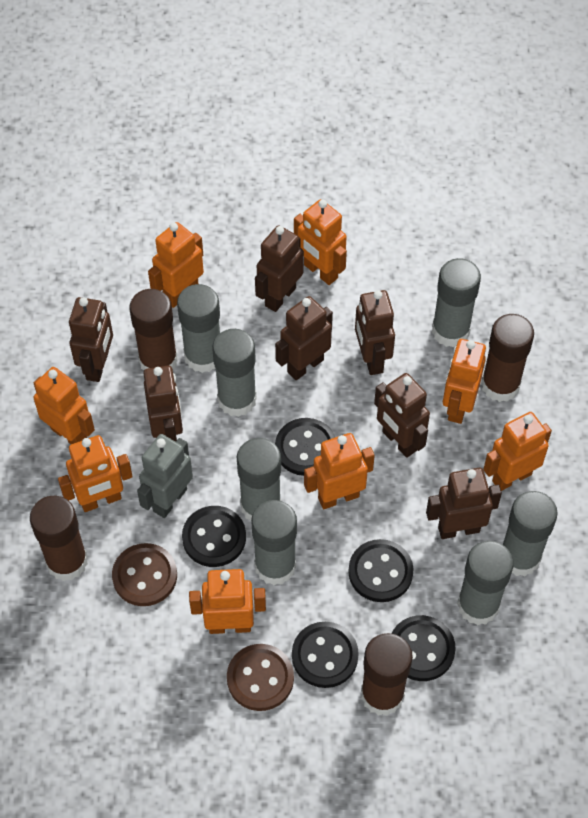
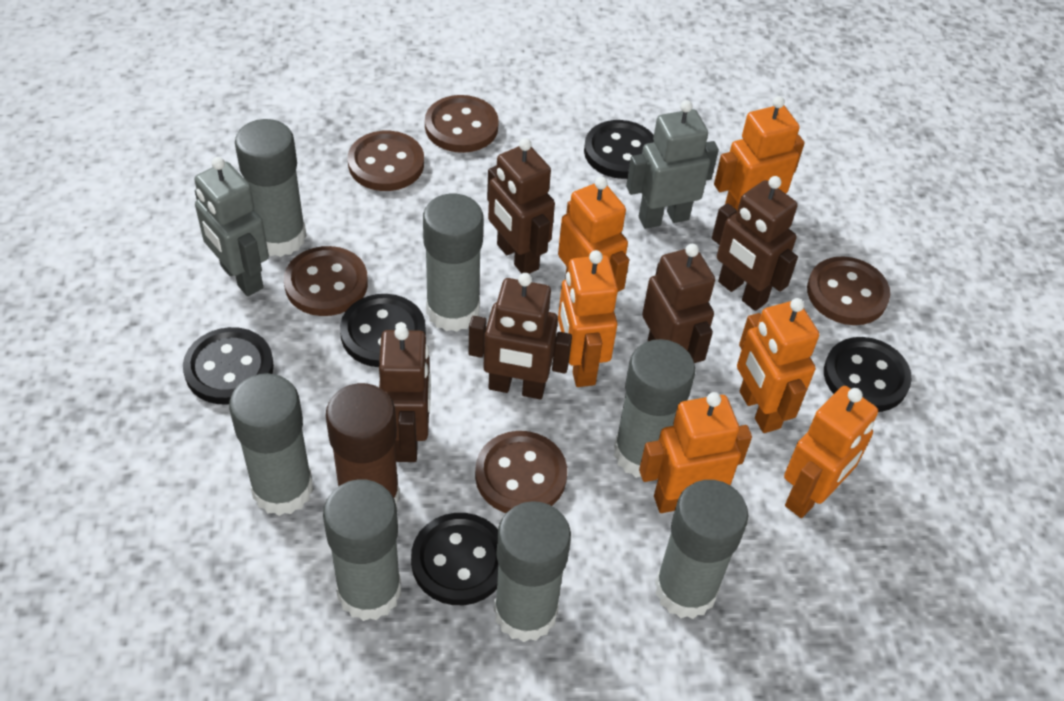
brown button: [112,543,177,606] [227,644,294,711] = 2 -> [284,246,368,316] [348,131,424,191] [425,95,499,153] [475,431,567,513] [807,257,890,325] = 5
brown glue stick: [30,496,88,581] [129,289,178,370] [361,633,413,716] [481,314,534,402] = 4 -> [326,383,400,507] = 1
brown robot: [69,297,113,382] [143,366,183,442] [255,225,304,312] [275,296,333,380] [355,290,395,375] [374,373,430,458] [426,468,502,539] = 7 -> [379,326,431,462] [469,273,572,399] [487,138,555,274] [642,244,715,363] [712,176,798,311] = 5
grey robot: [137,434,193,518] = 1 -> [194,157,269,296] [626,100,719,229] = 2
orange robot: [33,367,95,444] [58,435,133,512] [148,222,204,308] [189,569,266,634] [294,199,347,285] [304,433,375,509] [443,339,486,424] [483,412,552,491] = 8 -> [558,177,629,292] [558,250,618,387] [639,392,752,513] [714,96,805,210] [737,298,819,433] [784,386,878,518] = 6

